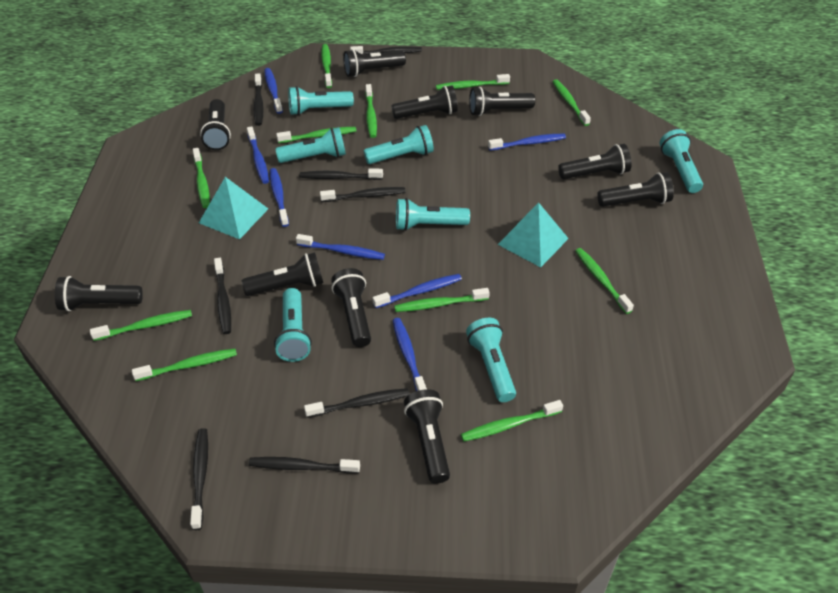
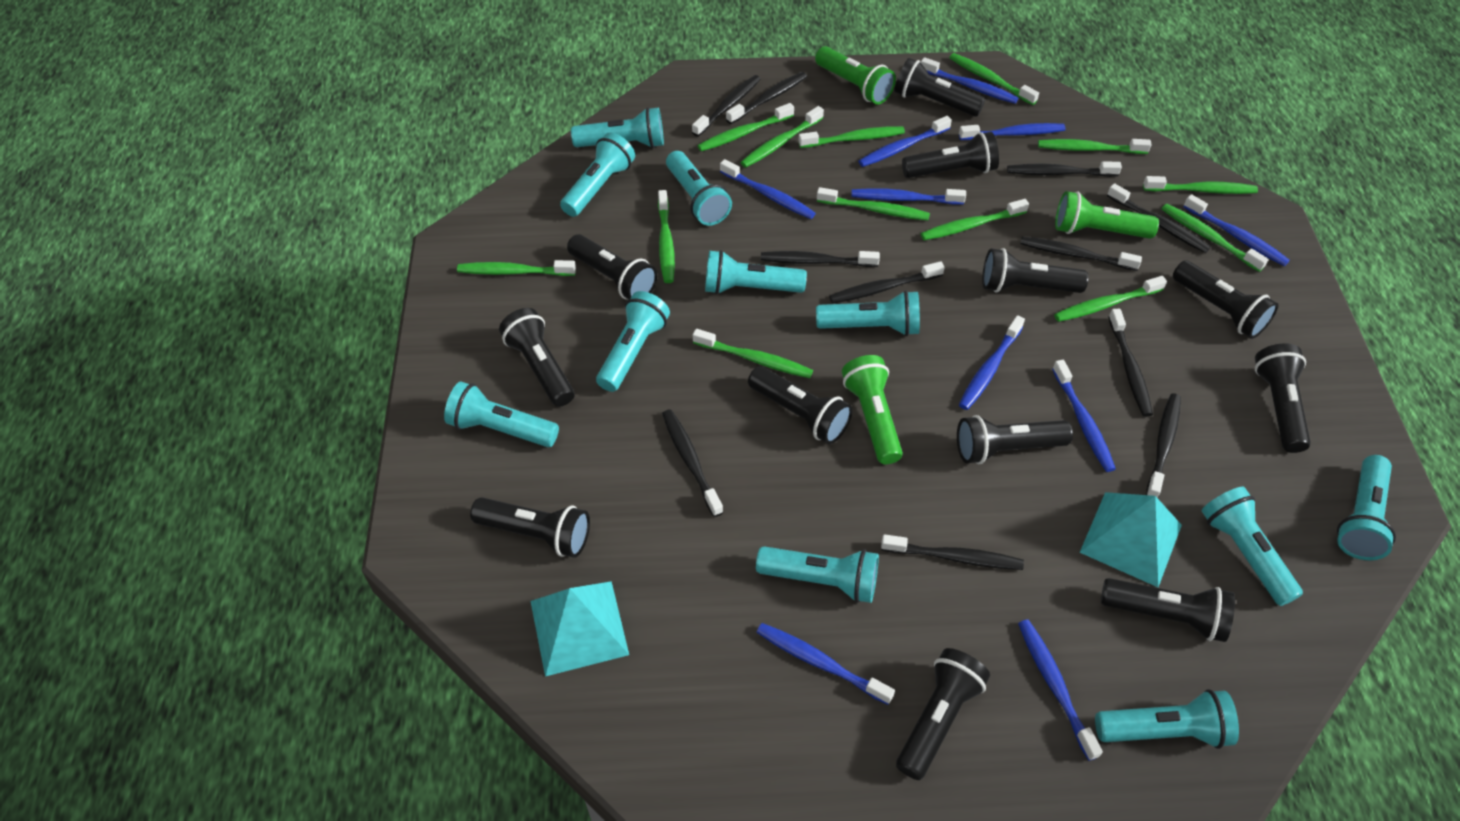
black flashlight: [55,276,143,312] [200,99,231,150] [242,252,323,296] [331,268,371,347] [343,49,406,77] [391,85,458,119] [404,389,450,484] [469,87,535,116] [558,144,631,179] [597,172,674,207] = 10 -> [470,497,590,558] [499,308,575,407] [567,234,657,300] [748,366,852,444] [894,58,985,117] [896,648,990,780] [902,132,999,178] [957,415,1073,464] [982,248,1088,293] [1101,578,1235,642] [1173,260,1278,339] [1255,343,1311,453] = 12
black toothbrush: [190,428,208,530] [214,258,231,334] [249,457,360,474] [254,73,264,126] [300,168,383,180] [304,388,409,418] [320,187,406,202] [350,46,422,55] = 8 -> [662,409,723,517] [692,75,761,137] [726,72,807,124] [761,251,880,267] [829,261,945,304] [881,534,1024,570] [1007,161,1122,177] [1020,236,1142,271] [1107,183,1211,253] [1108,309,1153,417] [1146,393,1181,498] = 11
blue toothbrush: [247,126,269,184] [264,68,283,114] [270,168,289,227] [296,234,385,260] [373,274,462,308] [393,318,427,391] [488,133,566,151] = 7 -> [720,159,816,219] [756,623,895,705] [851,188,966,205] [858,116,952,167] [921,57,1018,104] [959,123,1066,140] [959,315,1025,410] [1018,619,1103,761] [1052,360,1116,472] [1183,194,1290,266] = 10
green flashlight: none = 0 -> [815,46,896,105] [842,355,903,464] [1055,191,1159,239] = 3
green toothbrush: [90,310,192,341] [132,348,237,381] [193,148,210,208] [276,127,356,143] [321,44,332,88] [365,84,377,138] [394,288,490,312] [436,74,510,90] [461,400,563,442] [552,79,591,126] [575,248,634,314] = 11 -> [457,260,576,276] [658,190,675,283] [693,329,813,378] [697,103,794,152] [740,106,824,168] [798,126,905,148] [817,187,930,221] [921,199,1029,240] [949,53,1039,105] [1038,139,1151,154] [1054,276,1167,322] [1143,176,1258,194] [1161,204,1269,272] = 13
turquoise flashlight: [274,288,312,362] [275,127,346,163] [288,86,354,115] [364,125,434,164] [396,198,470,231] [466,318,516,402] [660,129,703,193] = 7 -> [444,381,559,447] [560,133,635,217] [571,107,664,148] [596,291,670,392] [666,151,732,226] [705,250,807,295] [756,546,879,603] [816,290,920,336] [1095,689,1239,749] [1202,487,1303,606] [1337,455,1396,560] = 11

